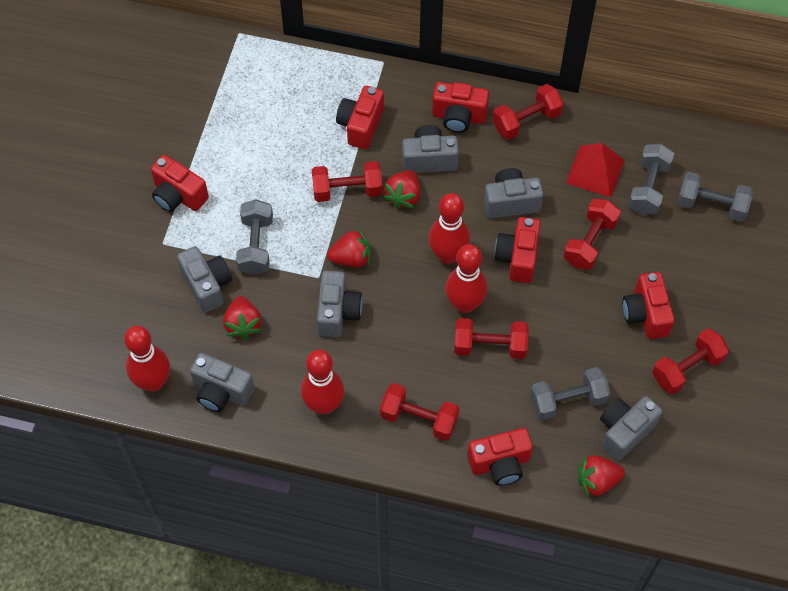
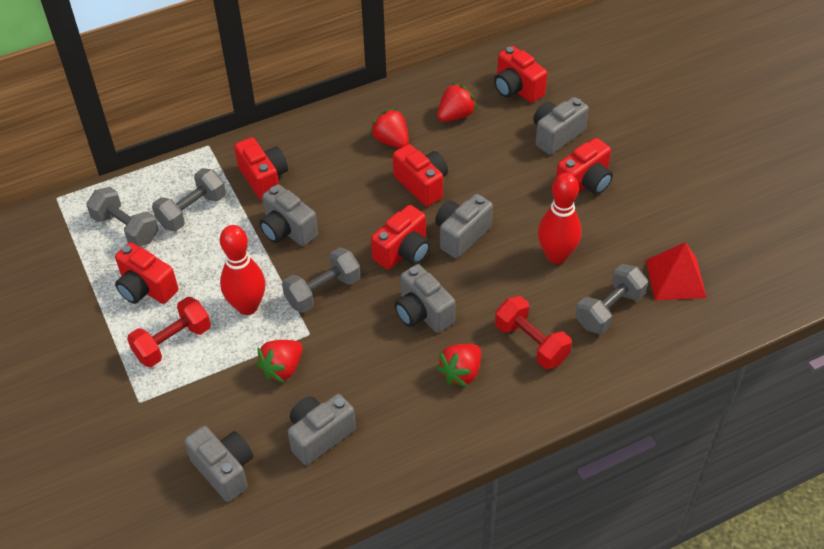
red bowling pin: [124,326,170,392] [301,350,344,415] [429,193,470,264] [445,244,487,313] = 4 -> [220,225,265,315] [538,173,582,264] = 2
red dumbbell: [312,161,382,202] [380,383,459,441] [454,318,529,359] [493,84,564,140] [563,198,621,270] [652,328,729,394] = 6 -> [127,297,211,367] [495,296,572,369] = 2

